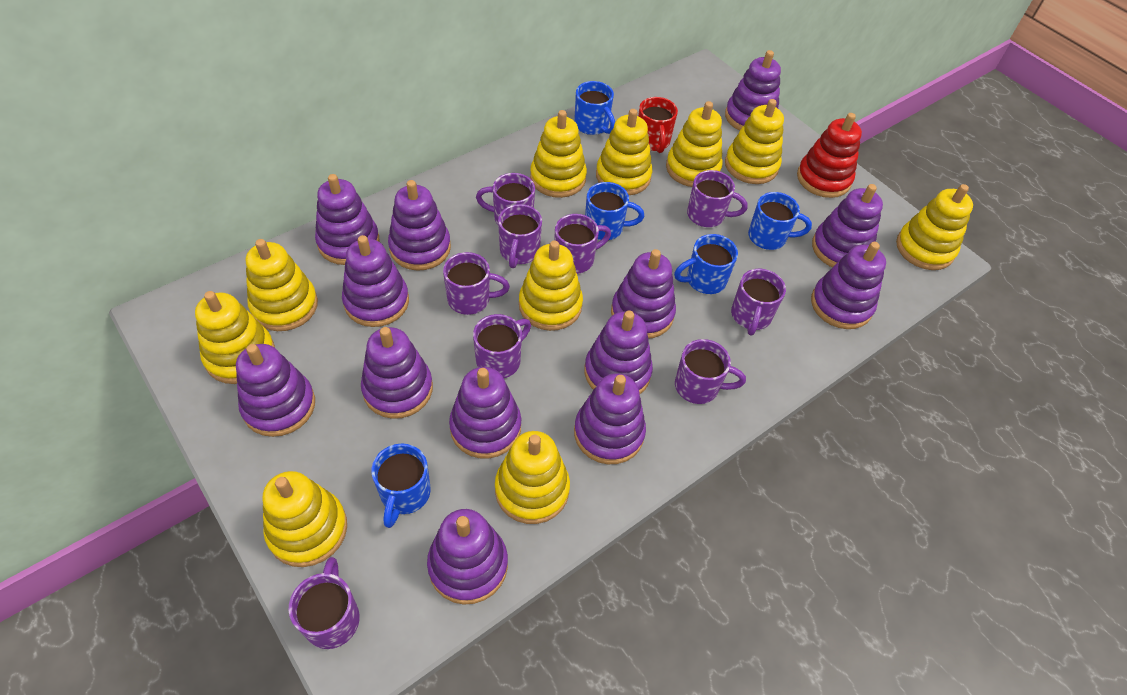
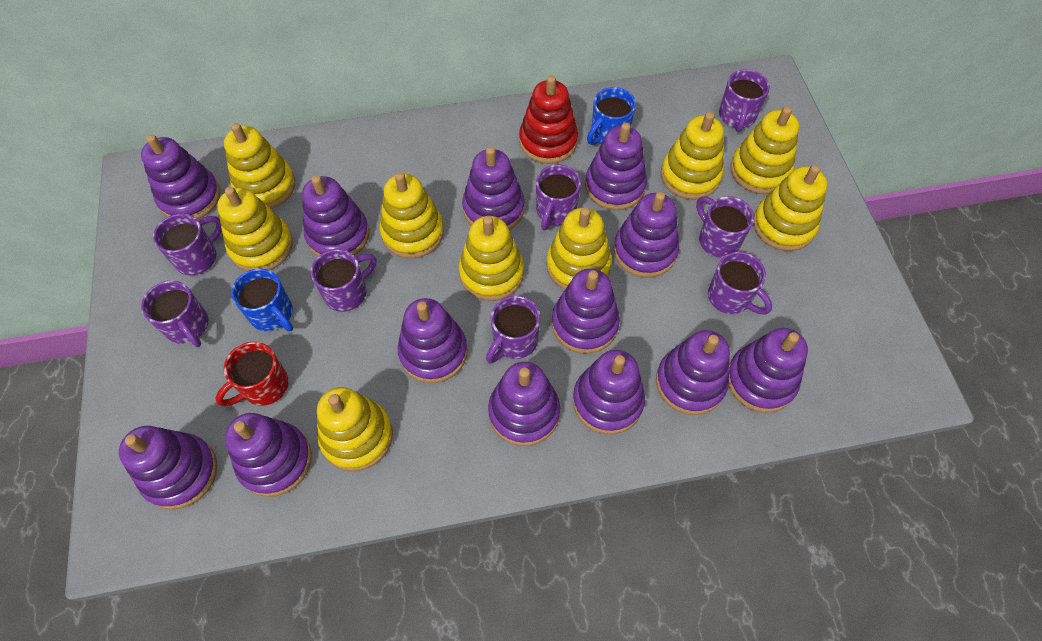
blue mug: [371,444,431,528] [574,81,615,135] [585,182,644,240] [674,234,738,294] [748,192,812,250] = 5 -> [231,268,293,331] [587,87,636,145] = 2
purple mug: [289,557,360,649] [443,252,510,315] [473,314,531,378] [476,173,535,225] [498,204,542,268] [554,214,611,274] [675,339,746,404] [687,170,747,227] [731,269,786,336] = 9 -> [141,280,209,347] [153,214,222,275] [311,249,377,312] [486,296,540,363] [536,164,581,231] [696,196,754,258] [708,252,772,314] [719,69,770,132] = 8
yellow stacking toy: [195,291,275,384] [246,239,318,331] [262,471,347,567] [495,431,570,524] [519,240,583,331] [530,110,587,198] [596,109,652,195] [666,101,723,187] [725,99,784,184] [896,184,973,270] = 10 -> [217,187,293,271] [224,123,295,209] [317,387,393,471] [379,172,444,259] [459,216,524,301] [546,207,612,290] [661,112,724,200] [730,106,799,194] [753,165,828,251] = 9

